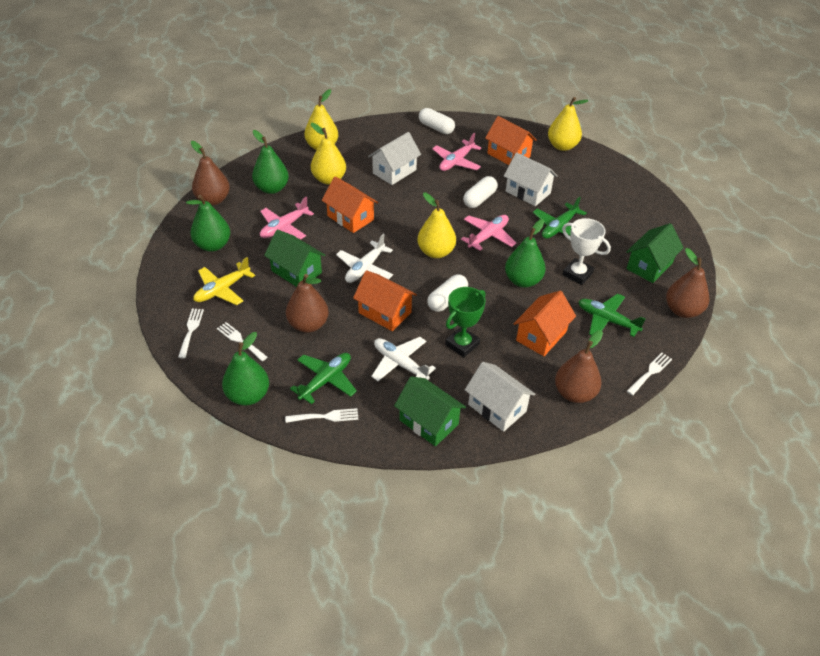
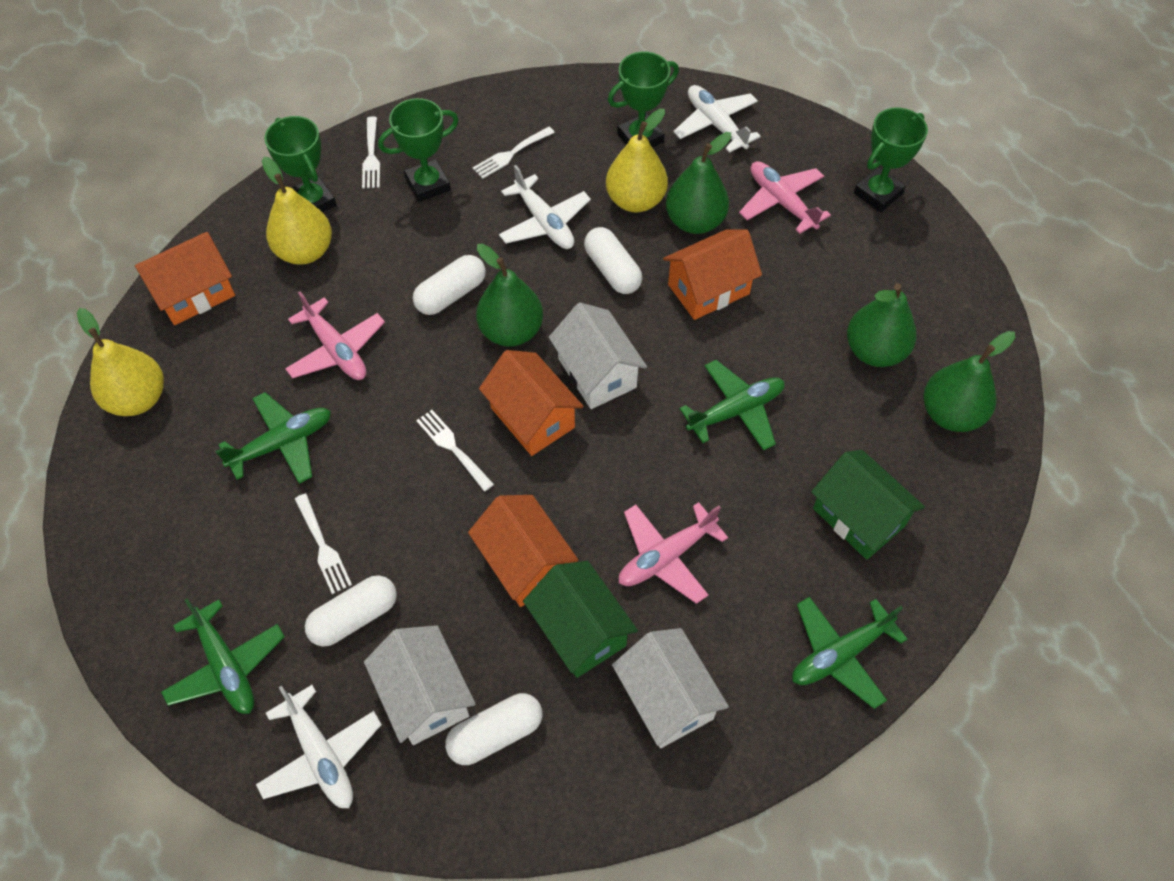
brown pear: [191,141,230,205] [286,274,329,333] [555,330,603,403] [666,248,709,318] = 4 -> none = 0
green house: [264,230,325,287] [394,376,466,446] [626,223,684,283] = 3 -> [523,561,638,678] [811,450,925,560] = 2
green plane: [290,353,357,404] [533,196,587,239] [579,294,646,337] = 3 -> [161,598,285,714] [215,392,331,484] [680,360,785,451] [792,597,907,709] = 4
green trophy: [445,287,486,357] = 1 -> [264,116,336,212] [378,98,459,202] [608,52,679,148] [854,108,928,212] = 4
white capsule: [419,108,455,134] [427,274,468,312] [463,176,498,208] = 3 -> [305,575,397,647] [413,255,486,315] [445,693,542,765] [584,227,642,294] = 4
white plane: [336,234,393,283] [371,337,436,381] = 2 -> [256,685,382,808] [499,165,591,249] [673,85,761,153] = 3
white trophy: [562,218,611,285] = 1 -> none = 0
yellow pear: [304,89,339,150] [311,123,346,185] [417,193,456,258] [548,97,588,151] = 4 -> [77,308,164,416] [262,157,332,265] [606,109,668,212] = 3
yellow plane: [193,257,255,305] = 1 -> none = 0

